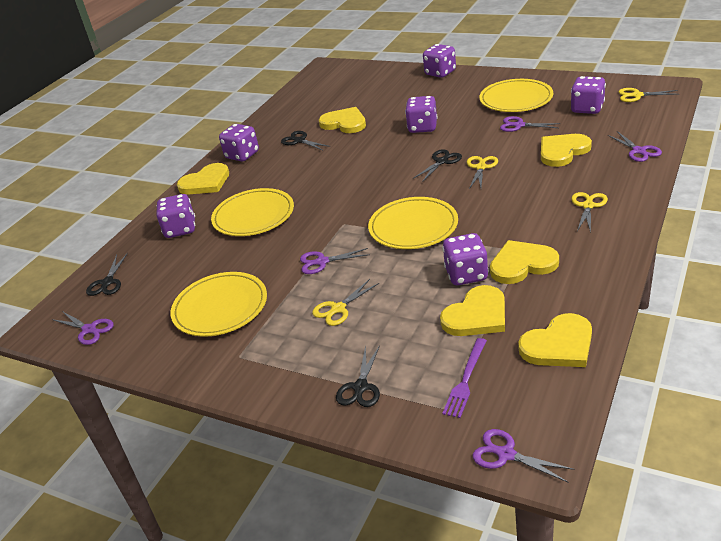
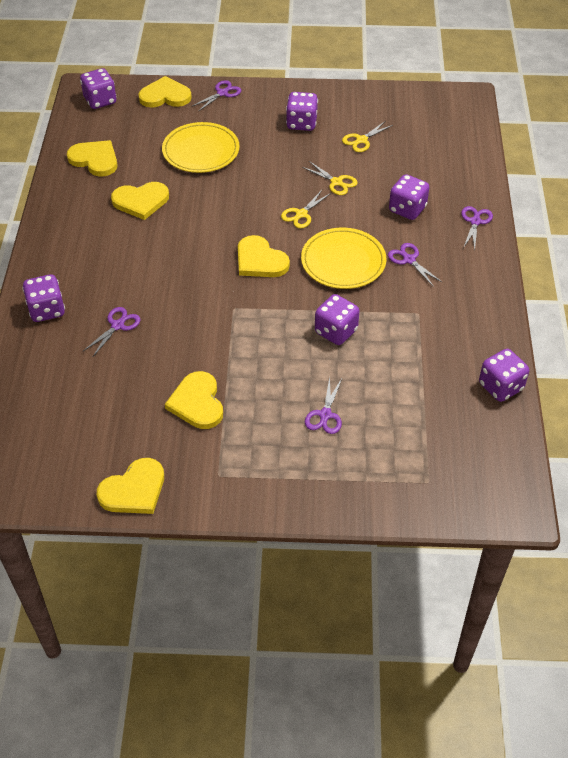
black scissors: [86,253,128,296] [281,131,330,150] [336,345,380,407] [413,149,462,182] = 4 -> none = 0
purple fork: [442,338,487,418] = 1 -> none = 0
yellow plate: [171,272,267,337] [211,188,294,236] [368,197,458,249] [479,79,553,112] = 4 -> [162,122,240,173] [301,228,386,289] = 2
yellow scissors: [312,279,379,326] [467,156,498,189] [571,192,608,233] [618,88,679,102] = 4 -> [281,190,331,229] [302,161,358,195] [342,121,393,152] = 3

